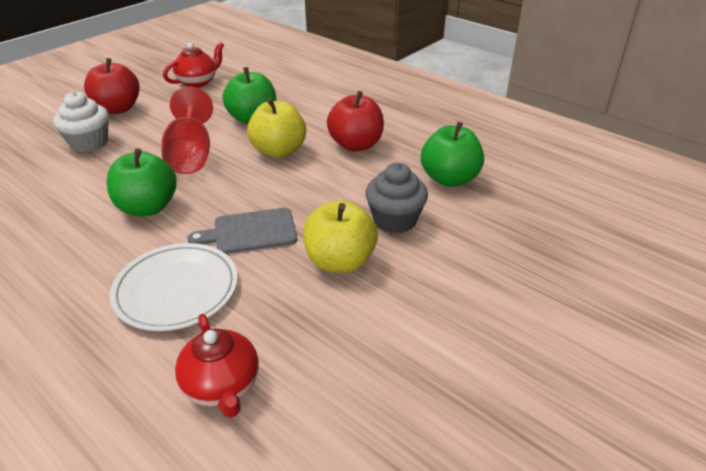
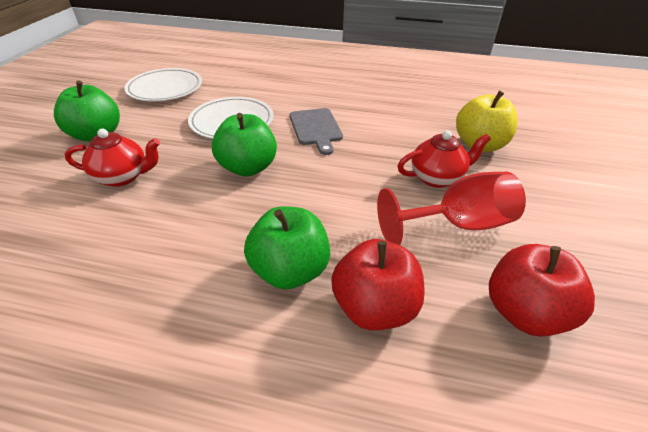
grey cupcake: [365,162,428,233] = 1 -> none = 0
white cupcake: [54,91,109,152] = 1 -> none = 0
white plate: [110,243,238,331] = 1 -> [124,68,202,102] [188,97,274,139] = 2
yellow apple: [247,98,306,158] [303,200,378,273] = 2 -> [456,90,518,152] = 1

